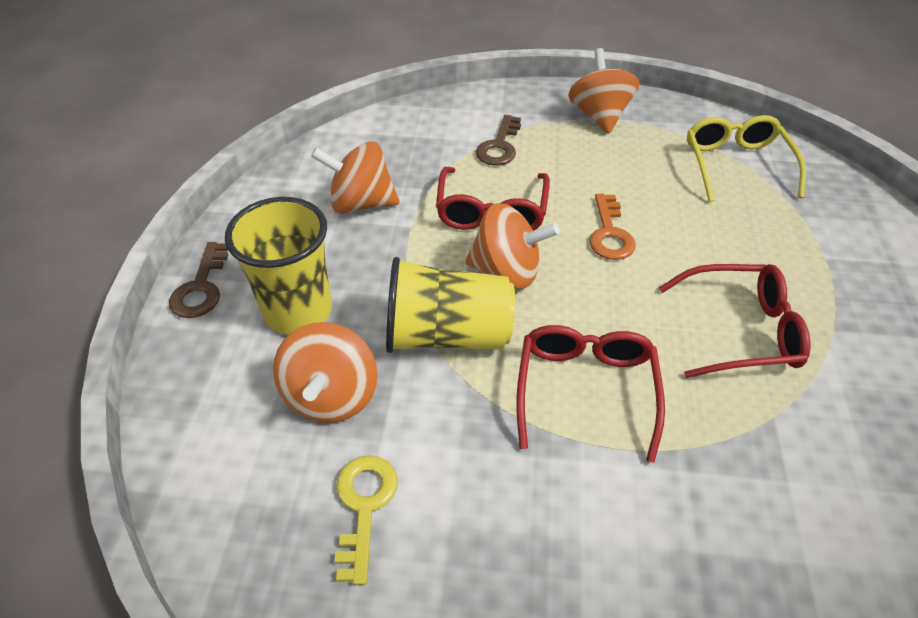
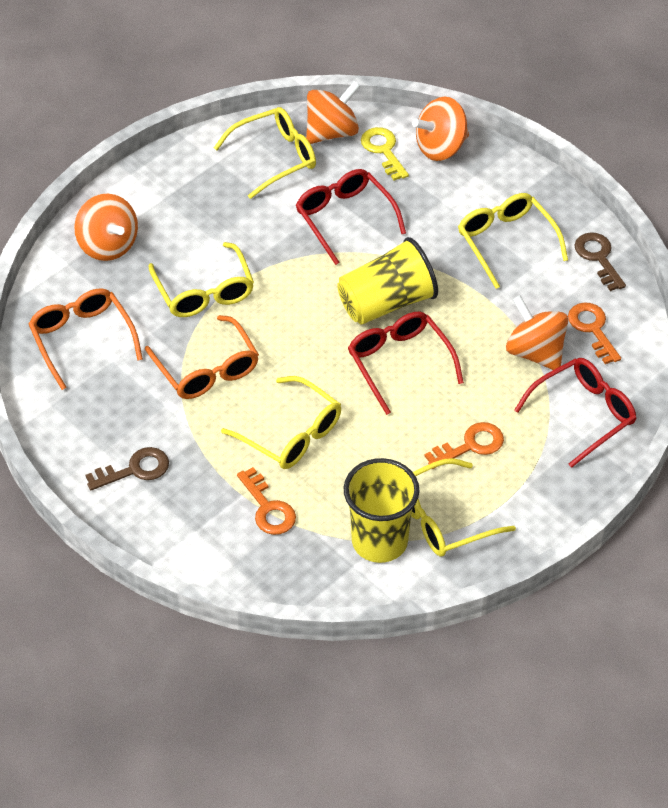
orange glasses: none = 0 -> [29,288,143,390] [145,315,259,399] = 2
orange key: [589,194,636,260] = 1 -> [237,467,296,535] [424,422,504,469] [568,303,621,364] = 3
yellow glasses: [687,115,806,202] = 1 -> [148,242,254,317] [214,107,316,199] [221,376,341,469] [411,458,516,557] [458,193,568,289] = 5

